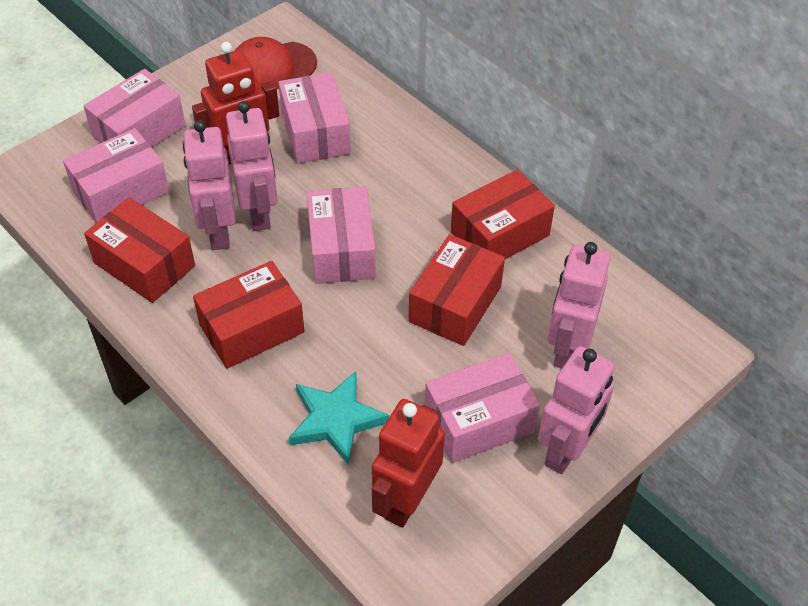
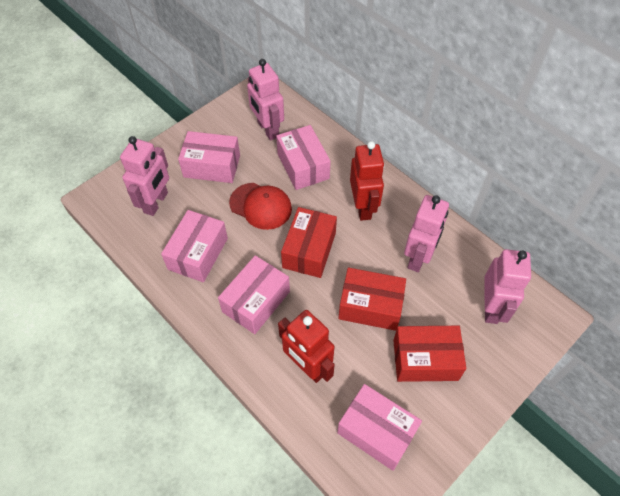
red box: [84,197,195,303] [193,261,305,369] [409,234,505,346] [451,169,555,259] = 4 -> [281,207,337,278] [338,268,406,331] [393,326,466,382] = 3
turquoise star: [289,371,390,466] = 1 -> none = 0

